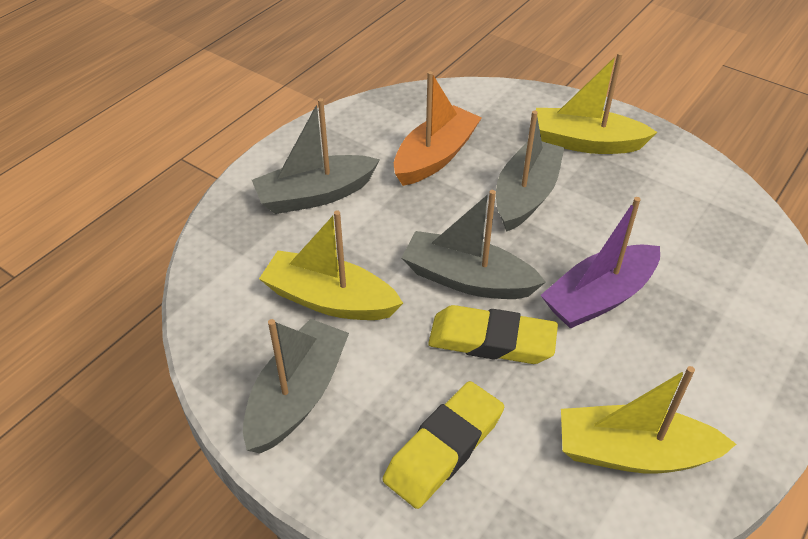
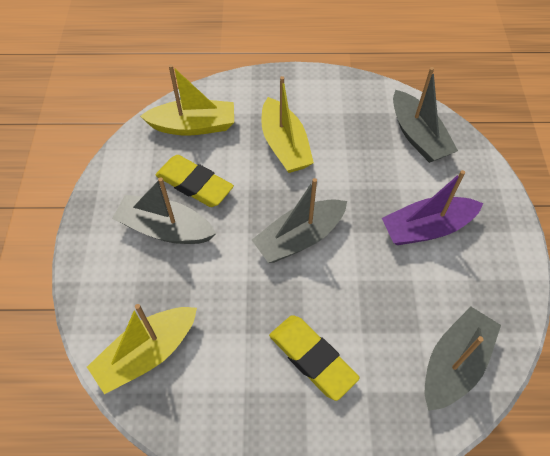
orange boat: [394,71,482,186] = 1 -> none = 0

